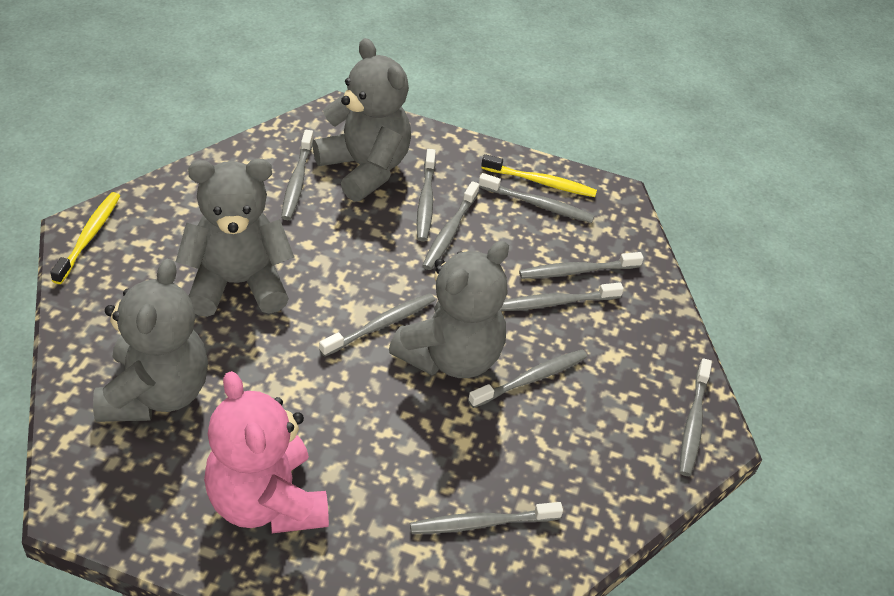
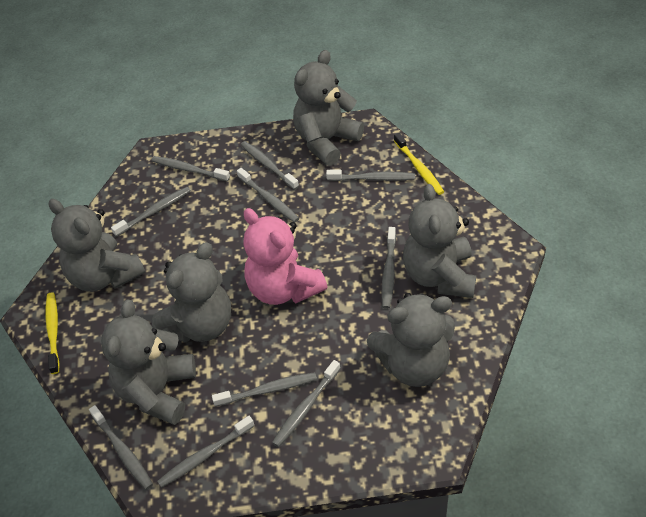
grey teddy bear: [93,259,208,422] [176,158,294,317] [313,38,411,202] [389,241,509,378] = 4 -> [49,199,145,292] [101,300,196,425] [152,242,231,343] [293,50,364,166] [367,293,455,387] [403,184,476,298] = 6

